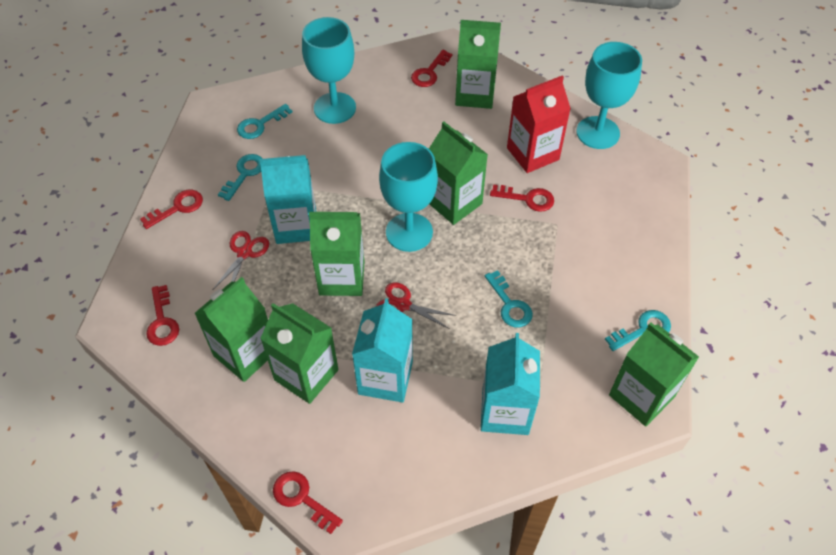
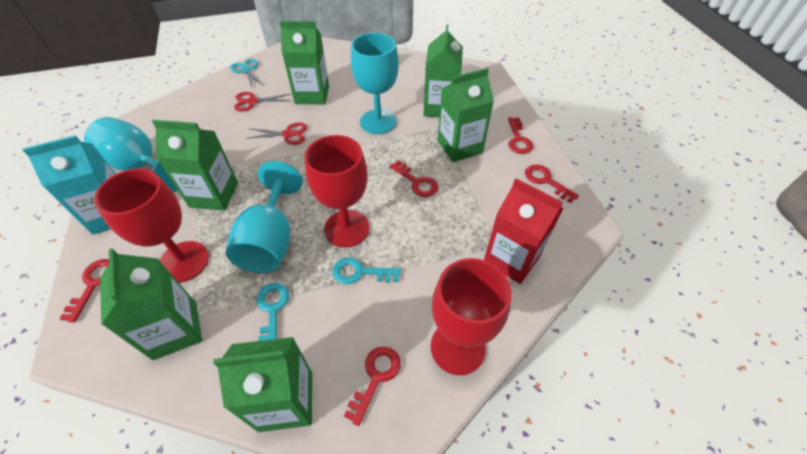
red goblet: none = 0 -> [94,168,209,283] [305,135,370,247] [431,258,511,375] = 3
turquoise carton: [260,155,316,244] [352,298,413,403] [481,333,540,435] = 3 -> [22,135,116,235] = 1
turquoise key: [218,154,263,201] [237,104,292,139] [485,270,533,327] [605,310,671,351] = 4 -> [256,283,289,341] [332,257,401,284] = 2
turquoise scissors: none = 0 -> [230,59,264,87] = 1

